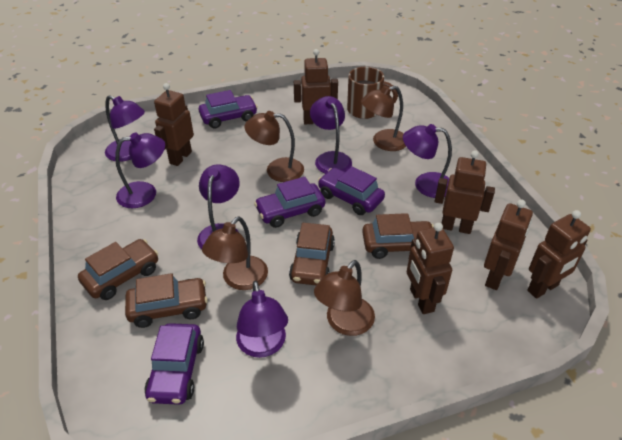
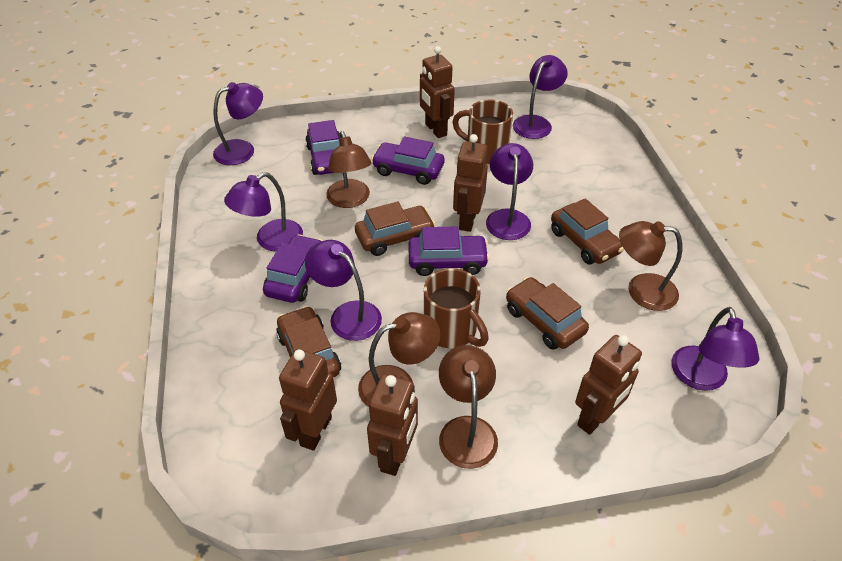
brown mug: [347,67,398,119] = 1 -> [424,268,489,348] [452,99,513,164] = 2
brown robot: [154,83,194,166] [294,49,338,124] [407,223,454,314] [435,150,495,234] [484,200,533,290] [527,210,591,299] = 6 -> [279,349,337,451] [367,374,418,476] [420,46,455,138] [453,134,488,232] [575,335,642,435] = 5

